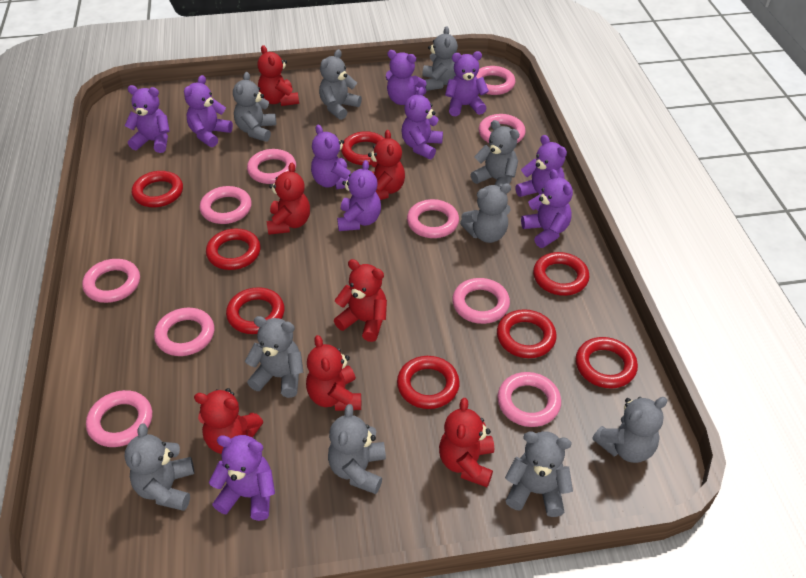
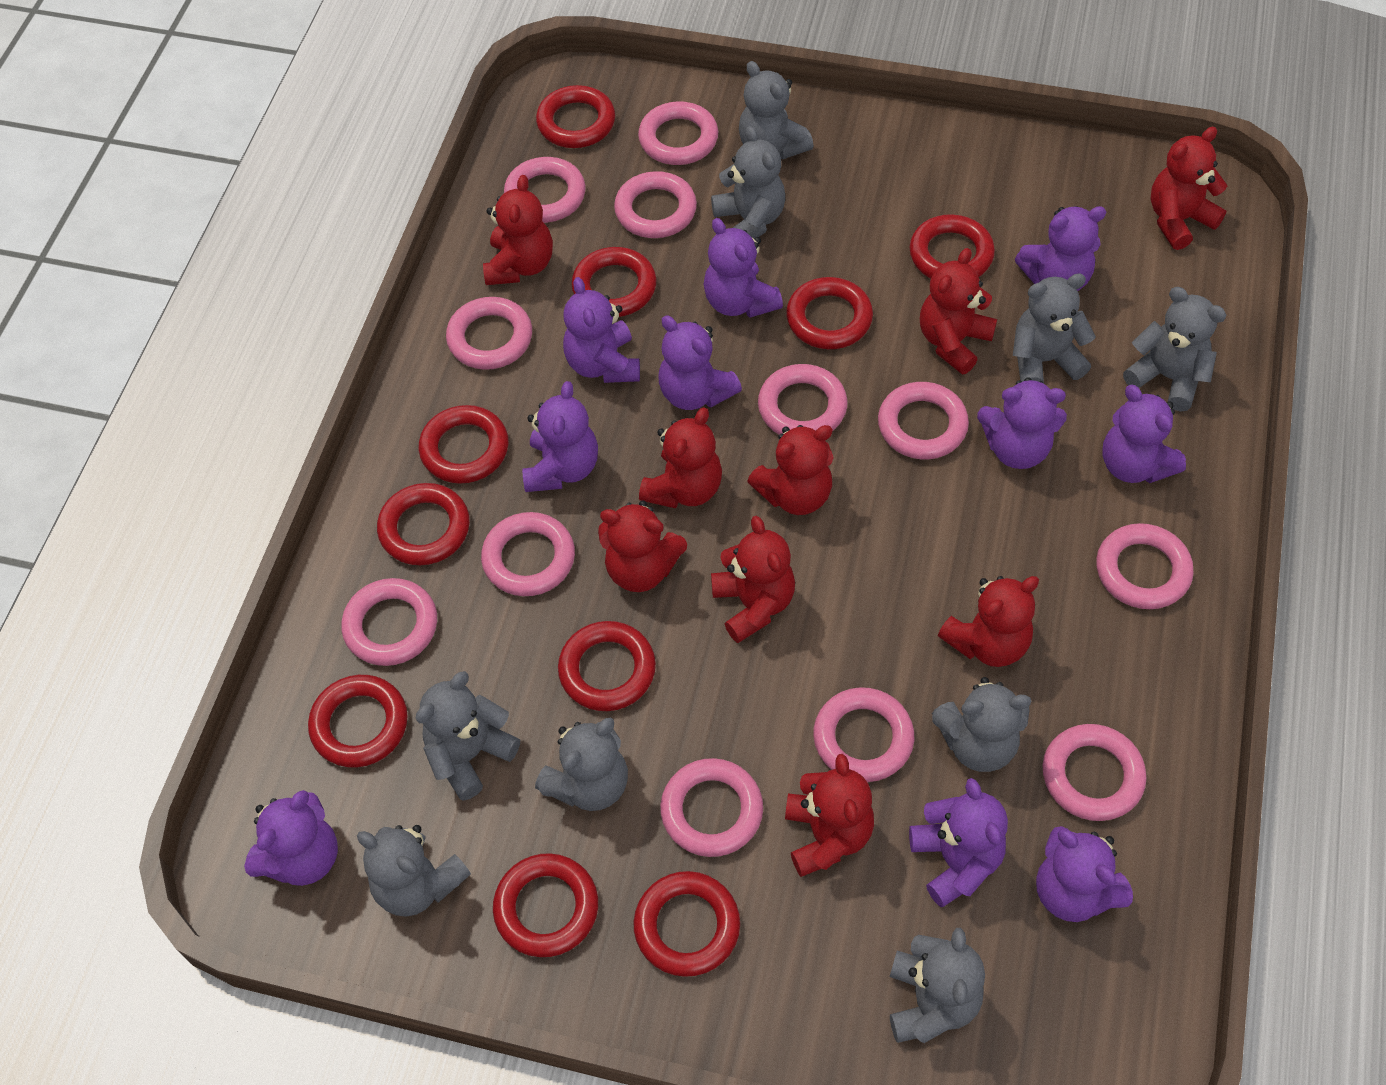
grey teddy bear: [125,424,194,511] [233,72,276,142] [245,316,303,398] [319,49,362,120] [328,404,386,494] [422,26,458,91] [460,183,511,243] [471,120,520,187] [505,431,573,517] [593,397,667,463] = 10 -> [357,825,471,917] [416,671,520,801] [535,717,628,811] [711,126,785,239] [739,61,813,159] [890,928,985,1043] [932,677,1031,772] [1013,273,1096,383] [1123,287,1227,412] = 9
pink ring: [82,259,140,303] [86,390,152,447] [154,308,214,356] [199,186,252,224] [247,149,296,184] [407,199,459,238] [452,278,510,324] [476,66,515,95] [479,114,525,143] [497,372,561,427] = 10 -> [341,578,437,666] [446,297,532,370] [481,512,575,596] [504,157,586,223] [614,171,697,238] [638,101,718,165] [660,758,763,857] [758,364,847,435] [813,687,914,782] [878,382,969,459] [1043,724,1147,821] [1096,523,1194,609] = 12
red ring: [132,171,183,207] [206,229,261,270] [226,287,285,334] [341,131,385,165] [397,356,460,409] [497,309,557,358] [533,252,589,296] [576,337,638,388] = 8 -> [308,675,408,767] [377,483,470,565] [419,405,509,484] [493,853,598,957] [536,85,615,148] [558,621,656,711] [571,247,657,317] [633,871,740,977] [786,277,873,349] [909,214,995,278] = 10
red teddy bear: [194,388,264,454] [257,45,299,106] [267,163,310,235] [306,335,361,411] [334,259,387,342] [368,130,405,200] [439,398,494,487] = 7 -> [483,175,553,285] [598,500,687,592] [639,407,722,508] [711,516,795,643] [747,425,834,515] [785,754,874,877] [920,248,997,375] [938,576,1039,667] [1150,127,1227,250] = 9

